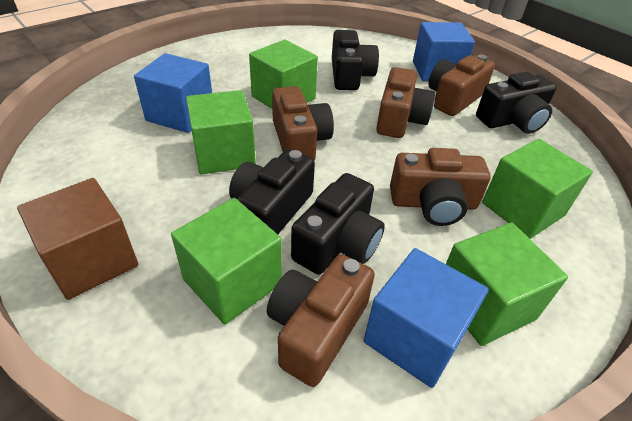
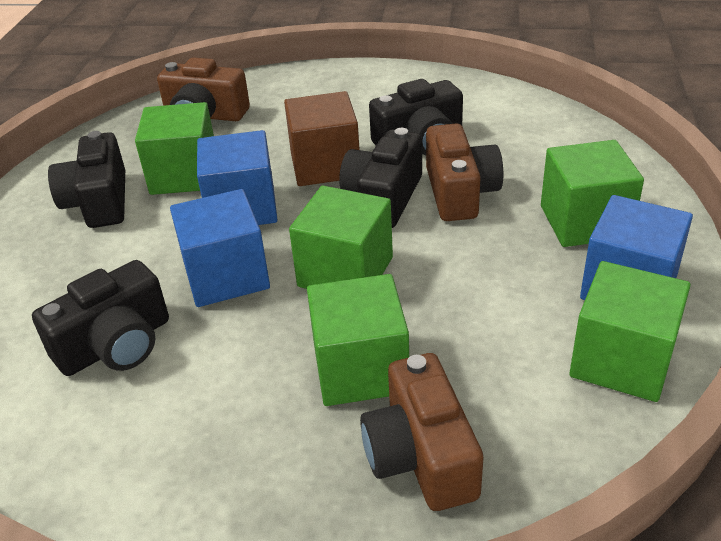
brown camera: [267,254,375,387] [272,86,334,160] [376,67,435,138] [390,148,491,226] [428,54,495,116] = 5 -> [157,57,250,121] [360,353,483,511] [426,123,503,221] = 3

